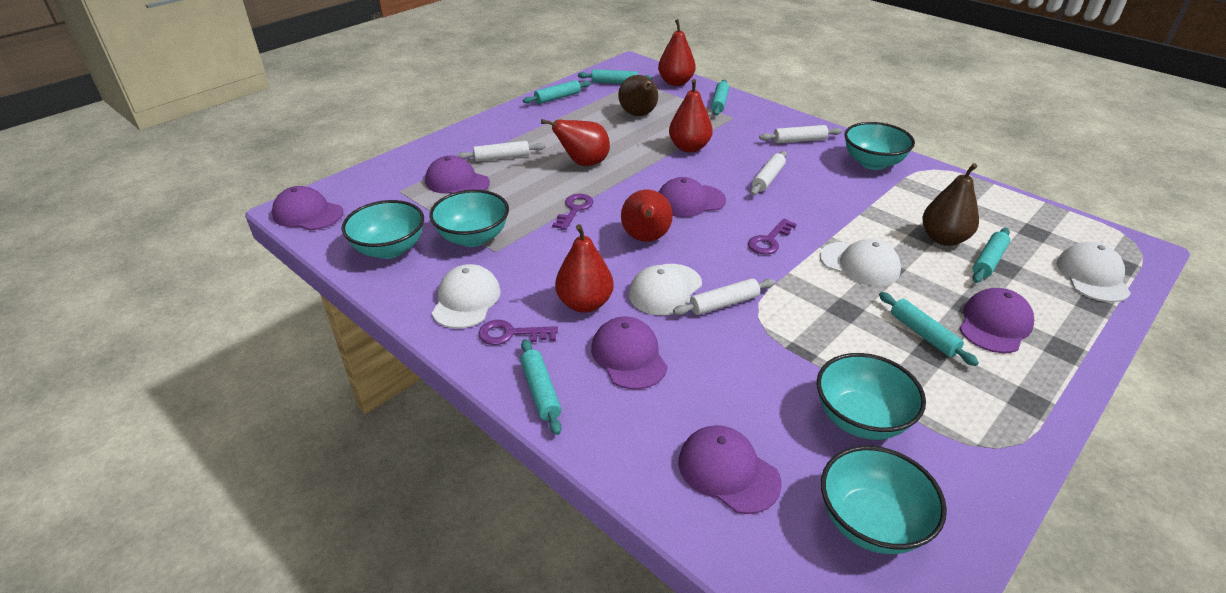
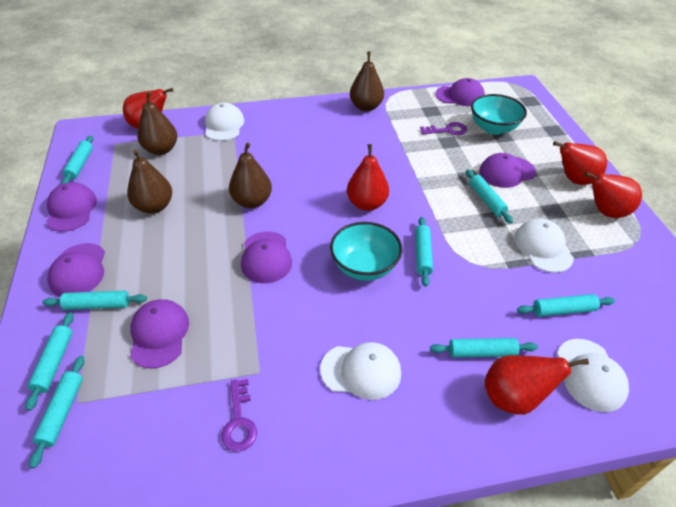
brown pear: [618,75,658,116] [922,163,979,246] = 2 -> [127,150,172,214] [137,92,177,155] [229,142,272,208] [350,51,384,111] = 4
purple key: [479,320,558,345] [552,194,594,230] [748,219,797,255] = 3 -> [221,379,257,451] [420,122,467,135] = 2
turquoise bowl: [342,200,424,259] [429,190,509,247] [817,353,926,440] [821,446,947,554] [844,122,915,170] = 5 -> [330,222,402,281] [471,94,527,135] = 2
turquoise rolling pin: [520,339,561,435] [523,80,591,104] [578,69,652,84] [711,79,729,115] [879,292,979,366] [972,228,1010,283] = 6 -> [25,312,74,411] [29,356,85,468] [42,291,147,310] [61,136,93,184] [415,217,433,287] [430,338,538,358] [466,169,513,224] [517,294,615,317] = 8
white rolling pin: [457,141,545,162] [673,278,775,315] [750,151,787,195] [759,125,842,143] = 4 -> none = 0

